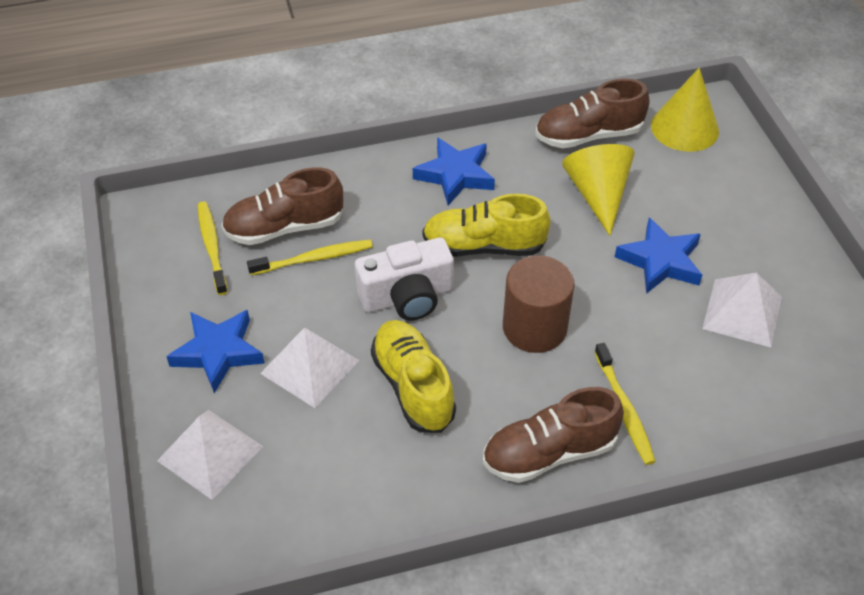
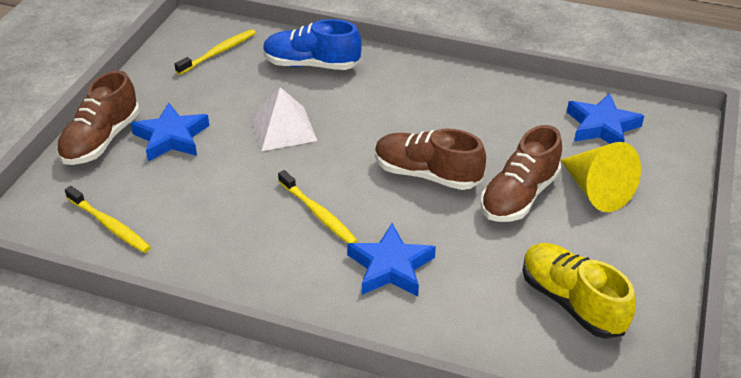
blue shoe: none = 0 -> [263,19,362,70] = 1
brown cylinder: [503,256,575,353] = 1 -> none = 0
white camera: [355,237,454,320] = 1 -> none = 0
white pyramid: [157,410,263,500] [260,328,360,408] [702,272,782,347] = 3 -> [250,87,317,151] = 1
yellow cone: [562,144,634,236] [651,68,719,152] = 2 -> [560,142,641,212] = 1
yellow shoe: [371,320,456,433] [423,194,551,257] = 2 -> [522,243,636,339] = 1

